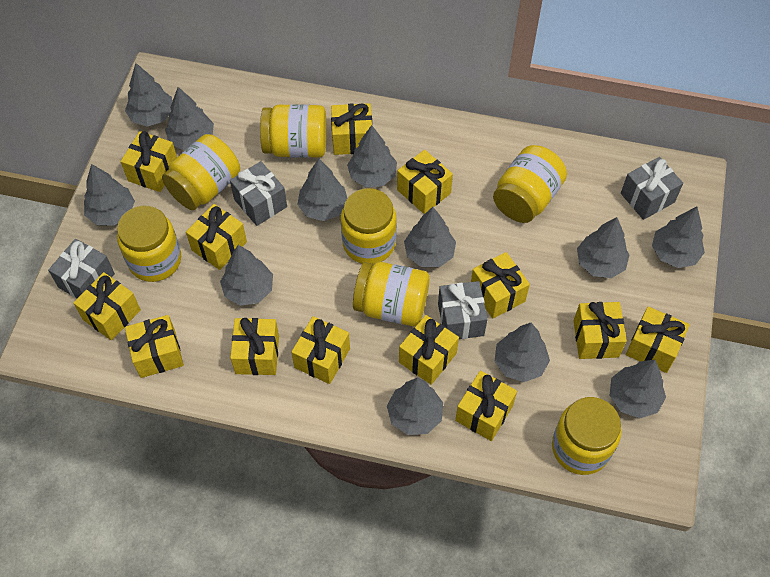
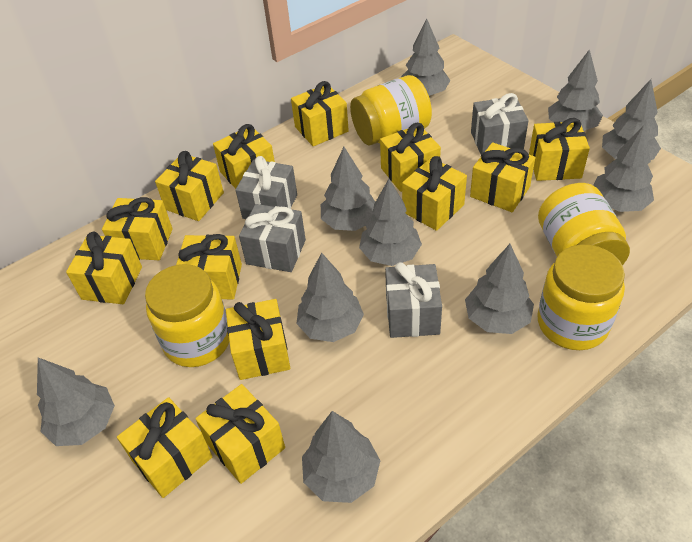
grey tree: [84,164,135,225] [125,63,172,127] [165,87,214,150] [220,245,273,306] [297,159,347,221] [347,125,397,187] [387,378,443,435] [404,207,456,267] [495,323,550,382] [577,217,629,278] [609,359,666,418] [652,207,705,268] = 12 -> [37,358,115,446] [296,252,364,342] [302,411,381,503] [321,147,375,231] [359,179,422,266] [401,18,450,96] [465,244,534,334] [548,49,603,131] [593,125,654,212] [602,79,661,160] = 10
yellow jar: [117,206,181,282] [162,134,240,210] [260,104,327,158] [341,188,397,264] [353,262,430,326] [493,145,567,223] [552,397,621,475] = 7 -> [145,264,229,367] [350,75,432,145] [538,183,630,265] [538,245,625,350] = 4

